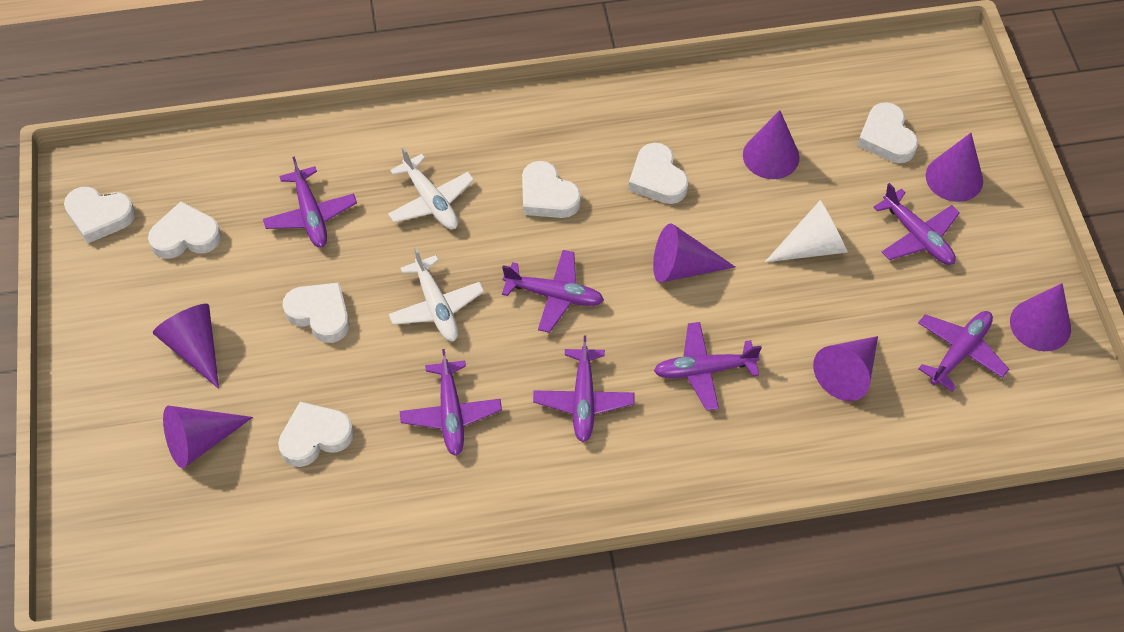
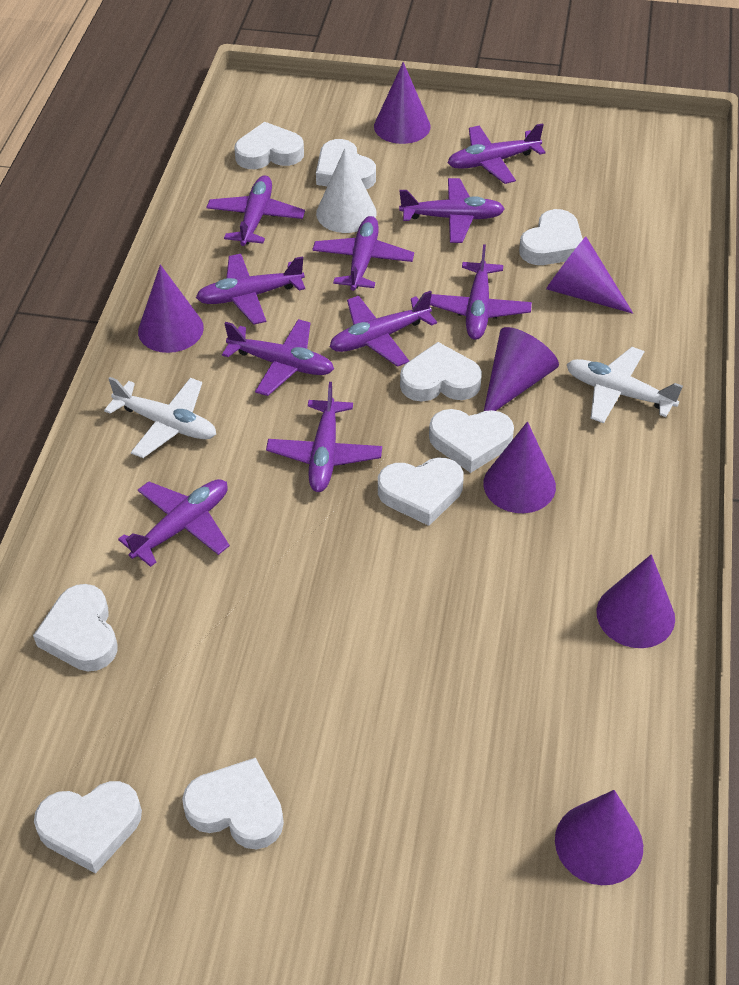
purple plane: [263,156,357,248] [400,349,502,456] [502,250,604,333] [533,336,635,442] [654,322,762,411] [873,183,960,265] [918,311,1009,391] = 7 -> [118,479,230,567] [196,254,305,325] [206,175,305,246] [222,319,334,396] [266,382,382,492] [312,216,414,291] [330,291,437,367] [399,178,505,243] [430,244,532,340] [448,123,545,184] = 10
white heart: [64,187,135,243] [148,202,221,259] [278,402,354,467] [282,282,349,343] [522,161,581,218] [629,143,689,204] [857,102,918,163] = 7 -> [33,584,117,671] [34,781,142,874] [182,758,284,849] [234,122,304,169] [316,139,376,189] [378,457,463,526] [400,342,482,401] [429,409,514,473] [519,209,583,265] = 9

